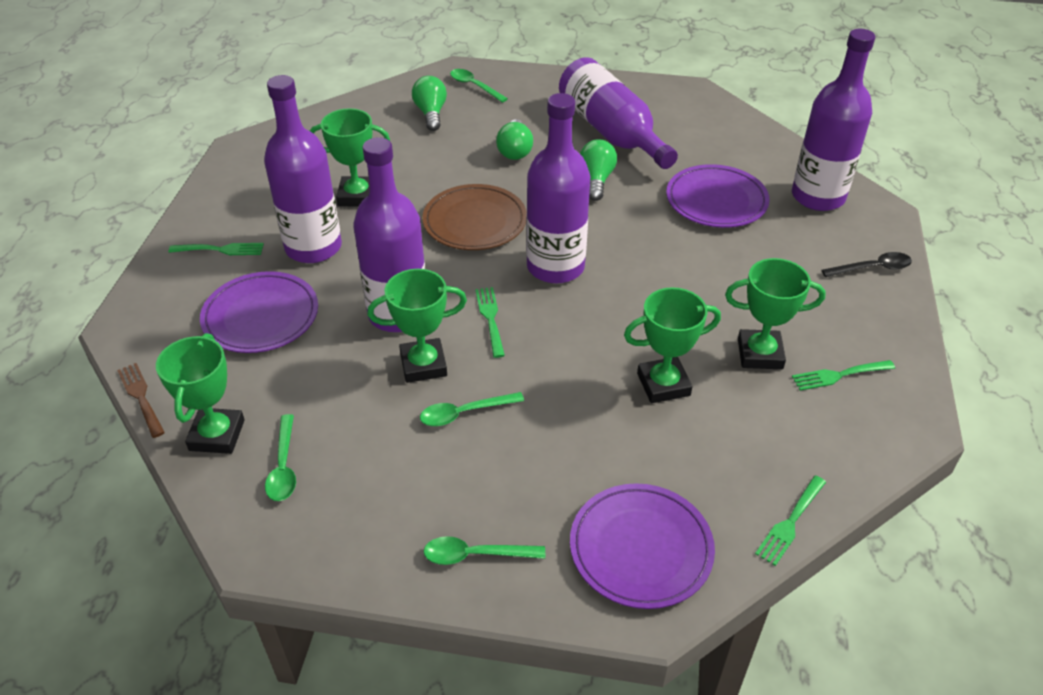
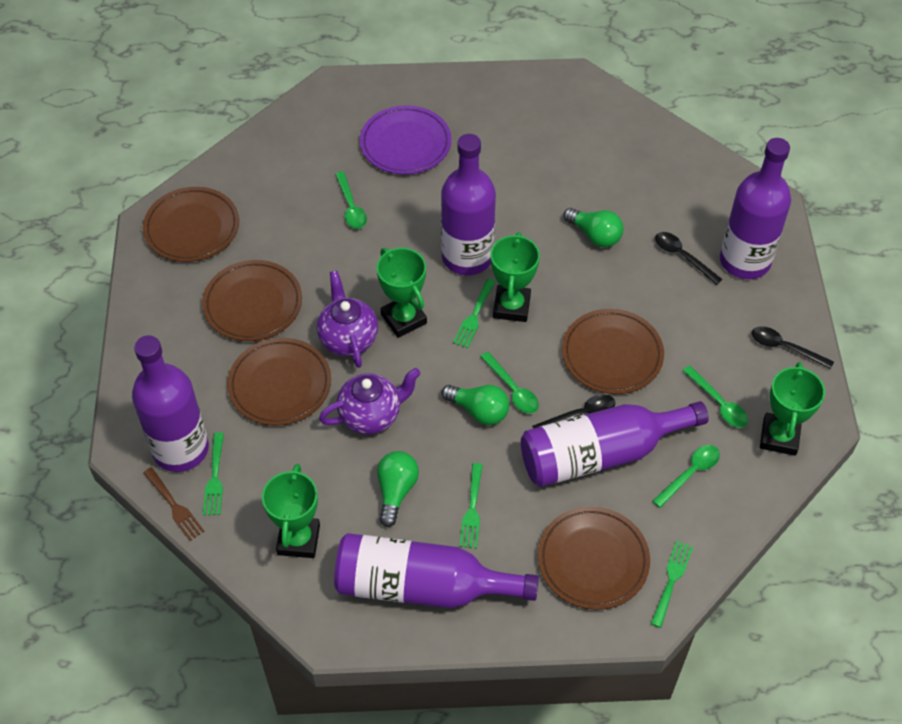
black spoon: [822,252,912,277] = 1 -> [532,394,615,429] [655,232,723,285] [751,326,834,369] = 3
brown plate: [422,184,527,250] = 1 -> [143,187,239,262] [202,260,302,341] [227,338,331,426] [538,506,650,610] [562,309,664,394] = 5
green trophy: [156,333,245,454] [310,108,390,207] [367,269,467,383] [624,287,721,403] [725,258,826,369] = 5 -> [262,464,320,558] [377,248,427,338] [491,232,540,322] [760,362,825,456] = 4
purple plate: [200,271,318,353] [570,483,715,609] [666,164,770,228] = 3 -> [360,105,451,175] = 1
purple teapot: none = 0 -> [317,271,378,368] [319,368,421,434] = 2

